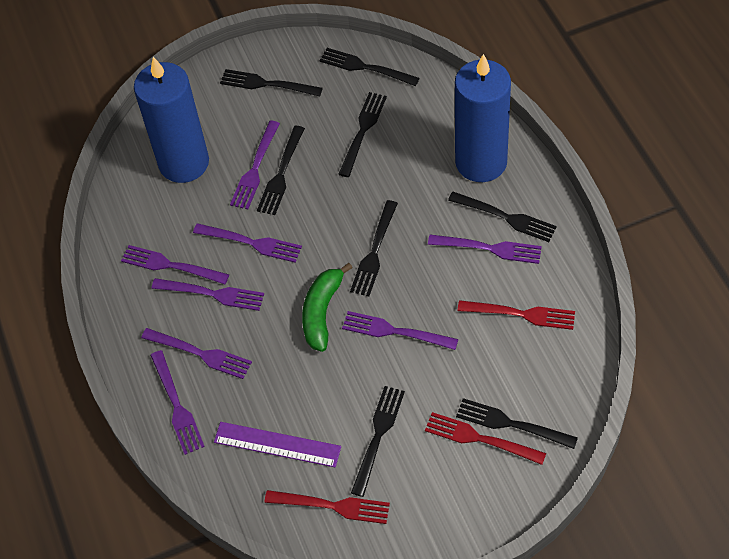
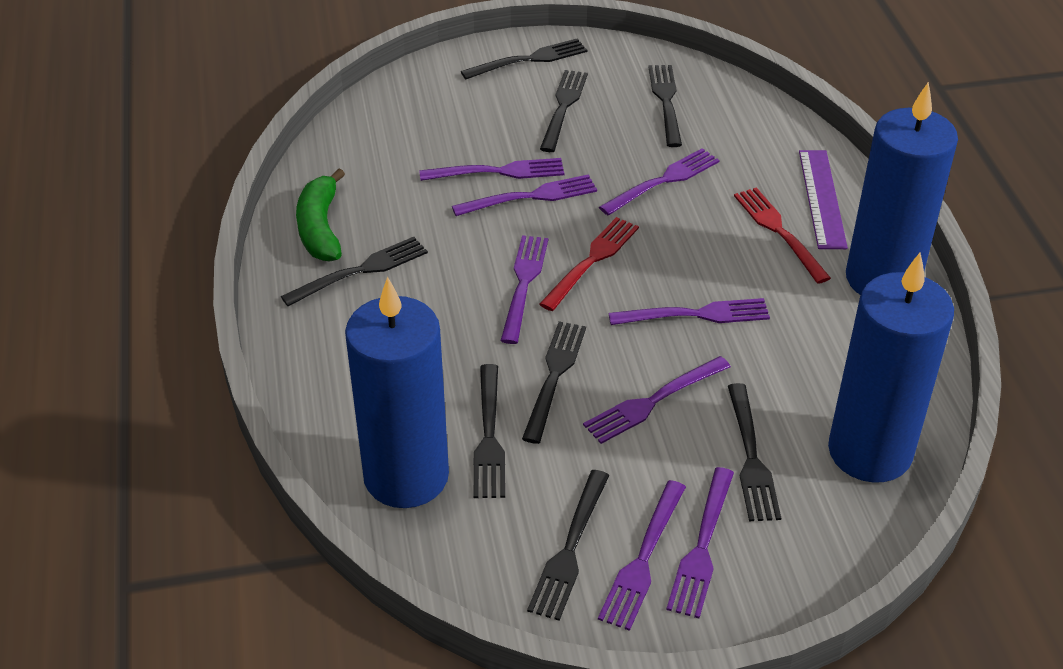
blue candle: [134,57,209,183] [455,54,511,182] = 2 -> [345,277,449,508] [828,253,954,482] [846,82,958,295] = 3
red fork: [265,490,390,524] [425,412,546,465] [458,300,575,330] = 3 -> [539,217,639,311] [734,187,831,284] = 2

